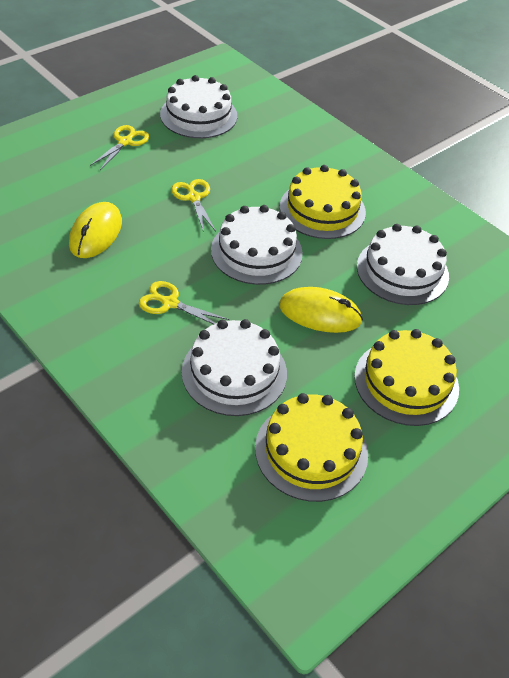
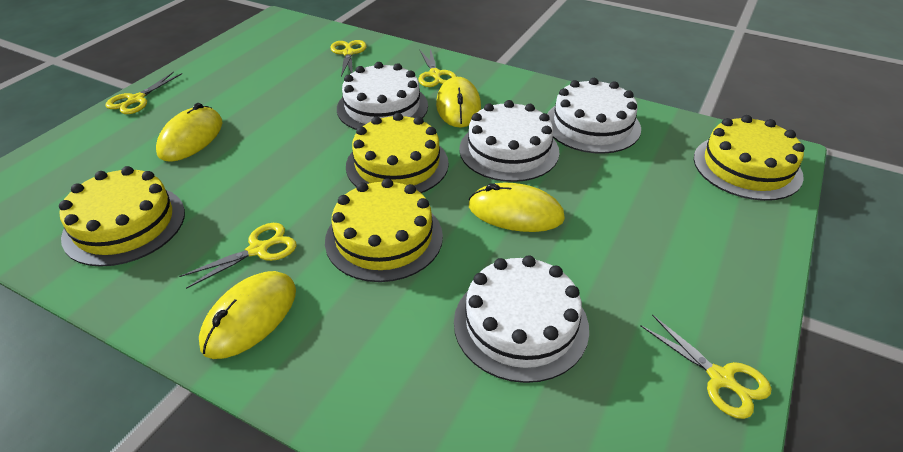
yellow cake: [255,393,368,502] [280,165,366,239] [354,329,459,426] = 3 -> [59,166,185,267] [325,178,443,282] [346,113,449,193] [694,115,805,201] = 4
yellow mouse: [69,202,122,258] [279,287,363,333] = 2 -> [156,103,222,162] [199,271,296,359] [436,77,481,128] [468,183,565,232] = 4
yellow scissors: [90,125,150,170] [139,281,229,324] [171,179,216,232] = 3 -> [105,71,182,114] [179,223,297,289] [330,40,366,77] [418,48,457,87] [640,314,772,419] = 5

